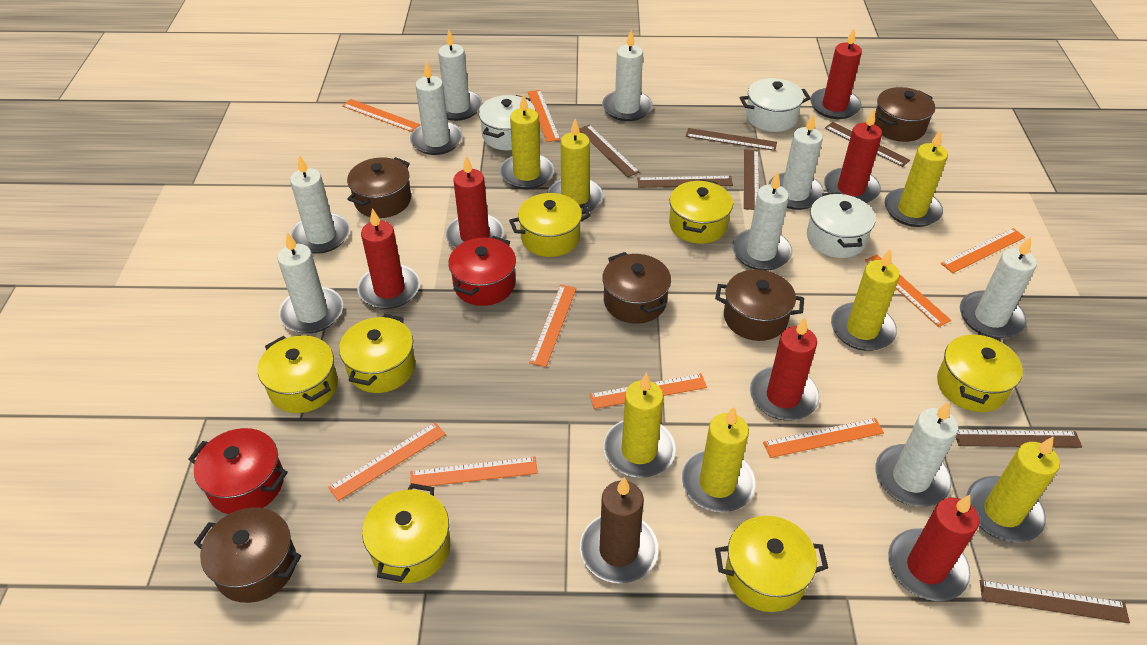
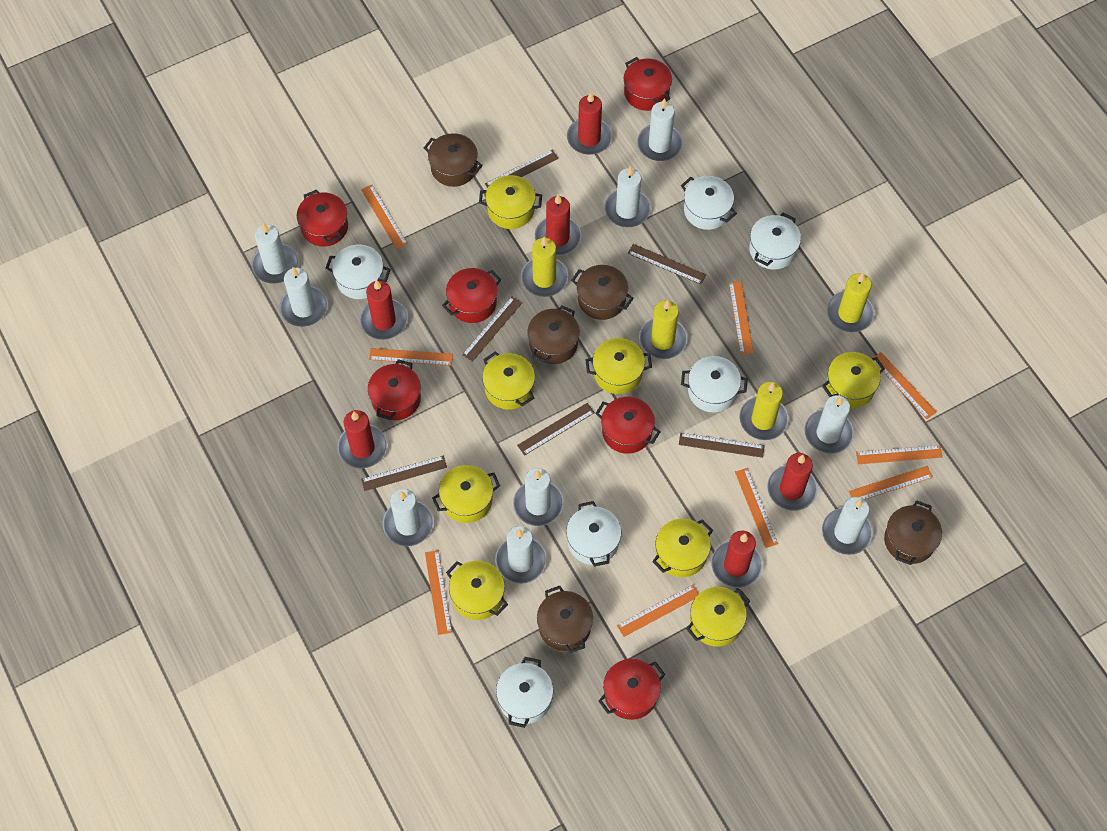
brown candle: [580,477,658,583] = 1 -> none = 0
brown ruler: [579,125,639,177] [637,176,733,188] [686,128,777,151] [744,149,759,210] [825,122,910,167] [956,430,1082,448] [980,580,1130,623] = 7 -> [361,456,447,491] [462,296,522,362] [485,150,559,188] [517,403,595,456] [628,244,706,285] [679,433,765,458] = 6
red pot: [189,428,288,514] [448,236,516,306] = 2 -> [297,190,348,247] [368,359,421,420] [442,268,501,323] [595,397,661,454] [598,659,666,720] [624,57,672,111] = 6
white pot: [479,95,535,150] [740,78,811,132] [807,192,876,258] = 3 -> [326,244,391,299] [496,657,553,728] [566,501,621,567] [681,176,737,230] [681,356,748,412] [749,213,801,270] = 6
yellow candle: [500,94,554,189] [547,119,603,214] [604,372,676,478] [681,407,756,512] [831,249,900,351] [885,130,948,227] [966,437,1060,543] = 7 -> [521,237,568,297] [639,300,687,359] [739,382,789,440] [827,273,875,332] = 4
yellow pot: [258,335,338,413] [339,314,415,393] [362,483,450,583] [509,193,591,257] [669,179,733,244] [715,516,828,612] [937,332,1023,412] = 7 -> [432,465,500,523] [446,561,508,620] [479,175,542,229] [482,351,535,410] [585,338,652,394] [652,519,713,577] [686,587,750,647] [822,352,885,408] = 8

